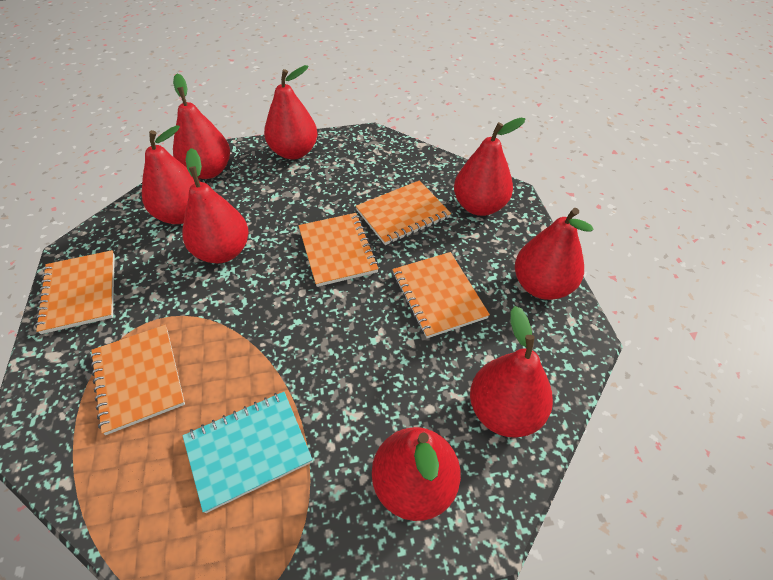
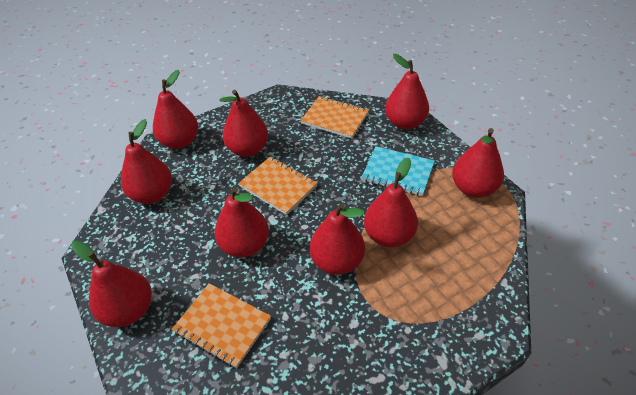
orange notebook: [35,250,115,334] [90,325,185,435] [299,213,379,287] [356,180,451,245] [392,252,490,338] = 5 -> [172,283,271,368] [238,156,318,215] [300,96,369,139] = 3
red pear: [142,125,200,224] [173,73,230,179] [183,148,248,263] [264,65,318,160] [372,427,461,521] [454,118,525,216] [470,306,553,438] [515,208,594,300] = 8 -> [71,240,152,327] [121,119,172,204] [153,70,198,149] [214,187,269,257] [220,90,268,157] [310,203,365,275] [364,158,418,247] [385,54,429,129] [452,128,504,198] = 9

